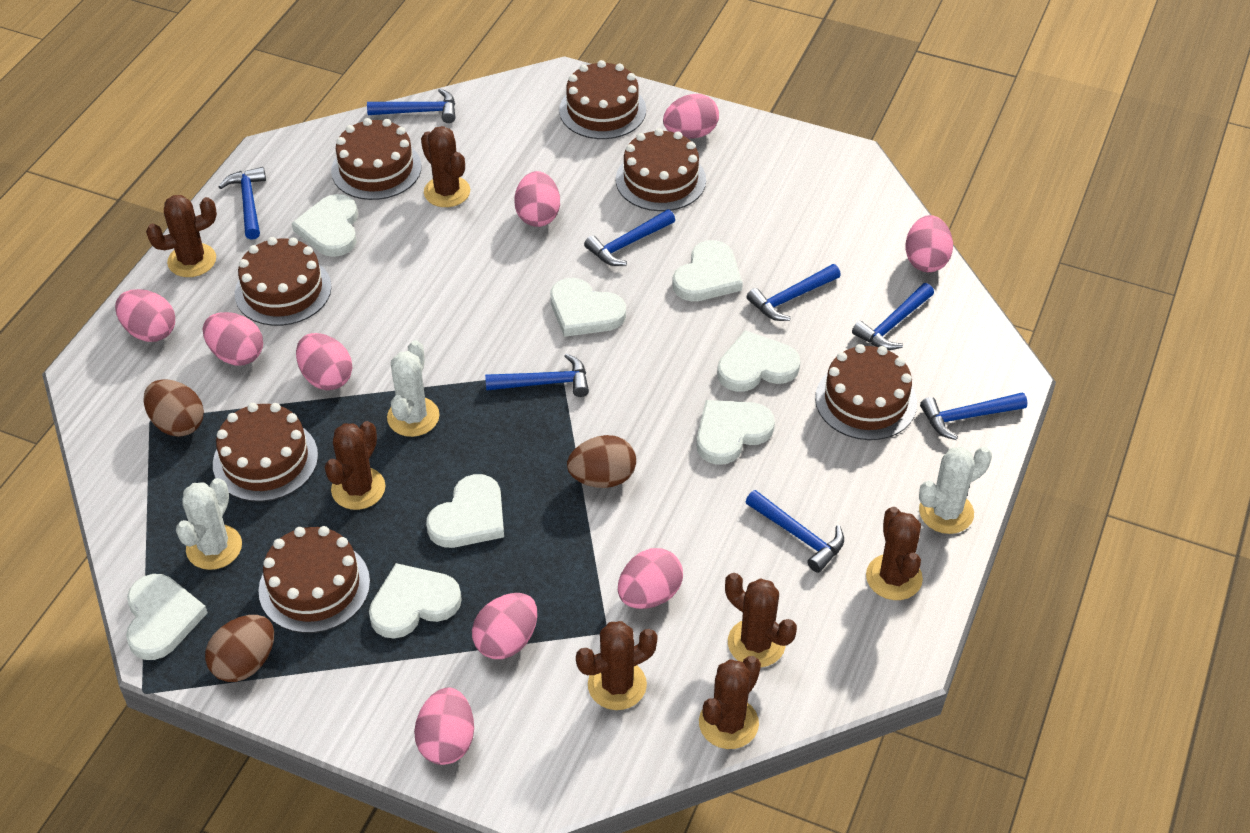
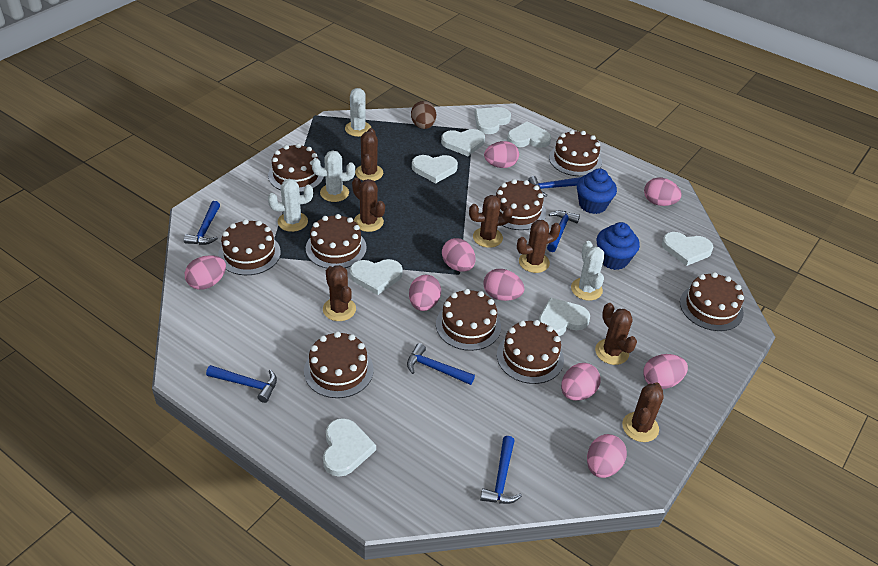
blue cupcake: none = 0 -> [577,168,617,214] [597,222,640,270] = 2
blue hammer: [219,167,266,240] [367,89,456,123] [485,353,589,397] [584,210,675,266] [746,490,844,573] [747,264,841,321] [852,283,934,350] [920,392,1027,440] = 8 -> [184,201,220,245] [206,365,277,403] [407,343,475,385] [480,436,522,504] [528,176,581,197] [547,211,580,252] = 6
brown cake: [213,403,318,502] [235,237,332,326] [258,526,370,633] [331,118,422,200] [559,60,646,139] [616,128,706,211] [815,344,917,440] = 7 -> [218,219,281,275] [268,144,324,192] [304,331,374,398] [306,214,367,268] [436,289,501,351] [496,179,546,230] [497,320,564,384] [549,130,602,176] [680,272,744,331] = 9
brown egg: [143,379,204,437] [205,615,274,682] [567,435,636,488] = 3 -> [411,101,436,129] = 1
white cactus: [176,478,242,570] [387,340,440,437] [919,446,992,534] = 3 -> [268,179,313,232] [311,150,355,202] [345,88,371,137] [571,241,604,301] = 4

